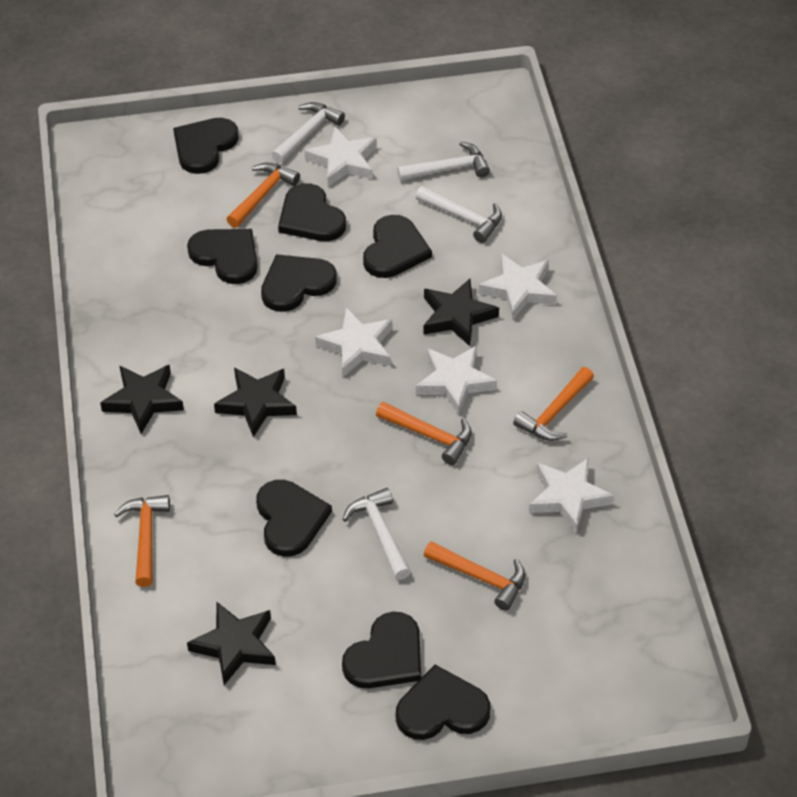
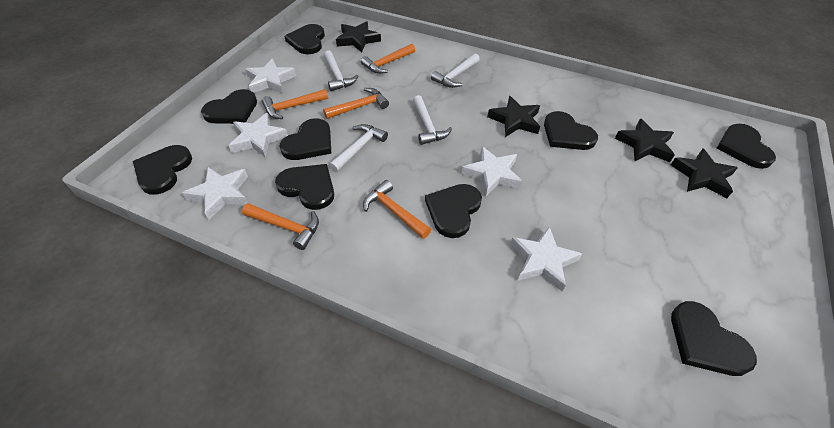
black heart: [173,118,239,174] [187,229,258,284] [256,480,332,557] [261,254,337,312] [278,183,346,241] [342,612,421,688] [363,215,432,278] [396,665,490,740] = 8 -> [133,145,192,195] [201,89,257,124] [275,164,334,210] [279,118,331,160] [284,24,325,54] [425,184,482,238] [544,111,598,150] [671,301,757,376] [717,124,776,169] = 9

